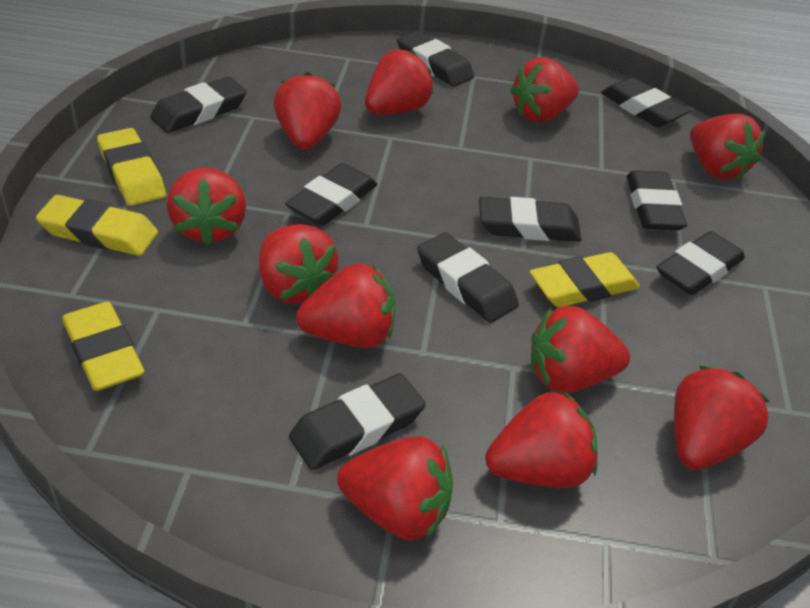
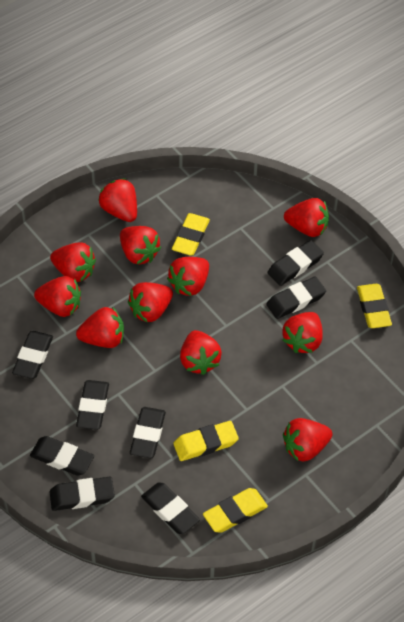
black eraser: [150,77,247,133] [285,163,377,226] [289,373,426,470] [397,31,474,87] [417,232,519,323] [479,197,582,242] [601,77,690,127] [627,170,687,230] [657,231,745,295] = 9 -> [12,331,53,379] [30,436,94,476] [50,477,115,511] [76,380,109,430] [130,407,166,458] [141,482,200,534] [266,276,326,319] [267,240,324,286] = 8

